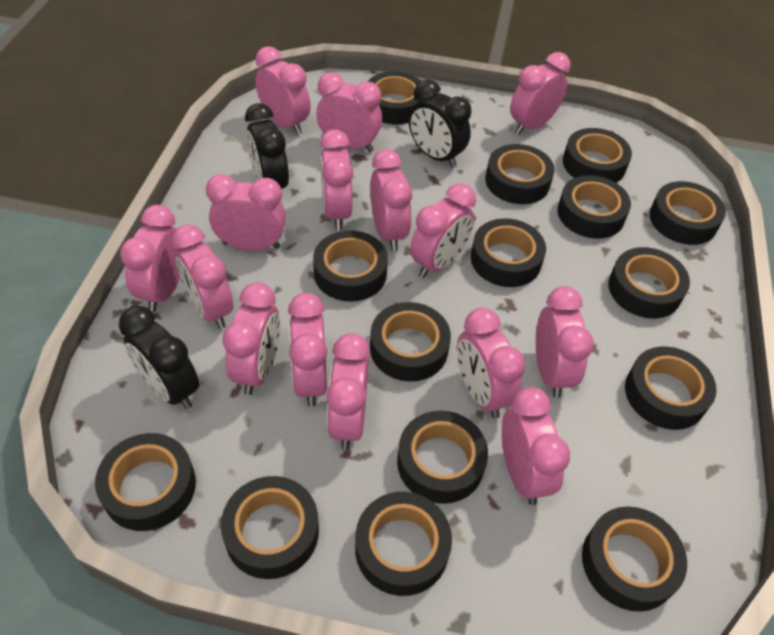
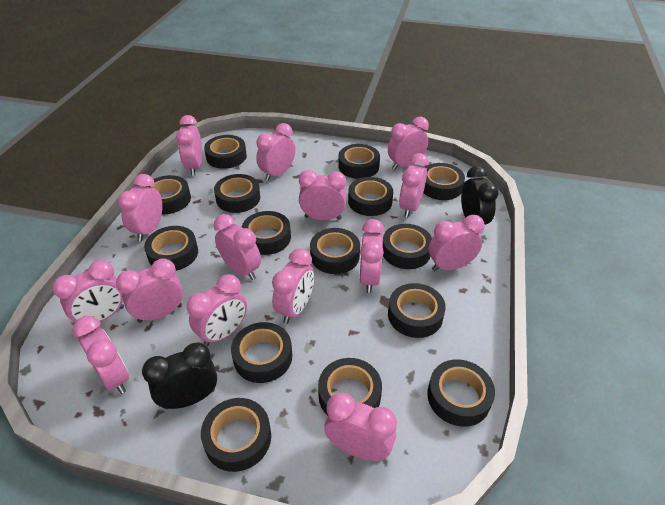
black clock: [119,306,199,409] [245,103,289,189] [409,79,471,168] = 3 -> [142,342,217,409] [461,166,499,225] = 2

